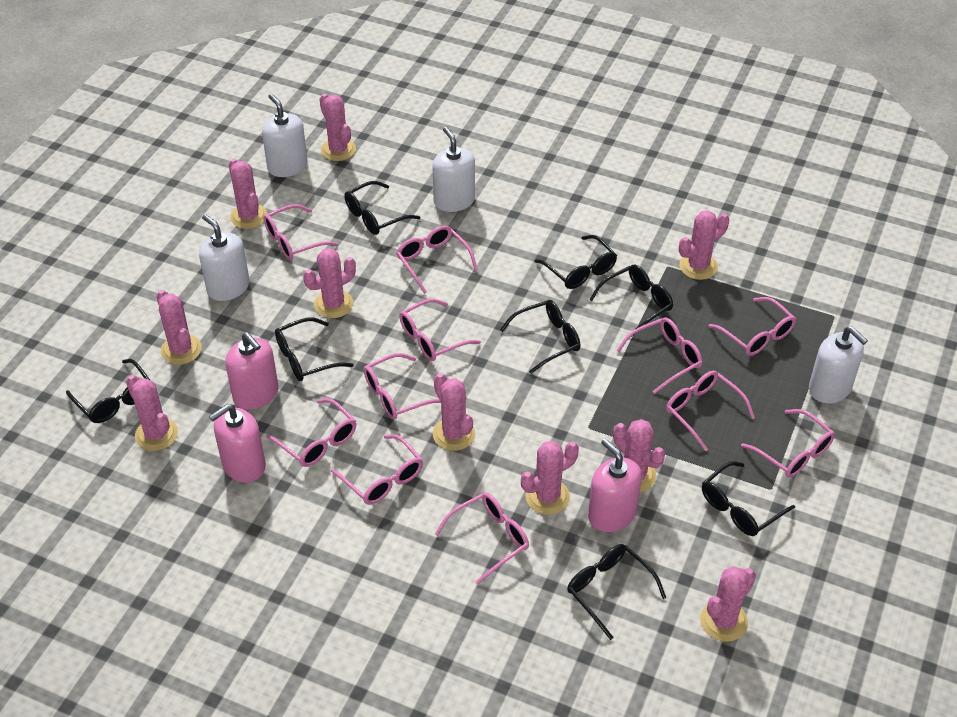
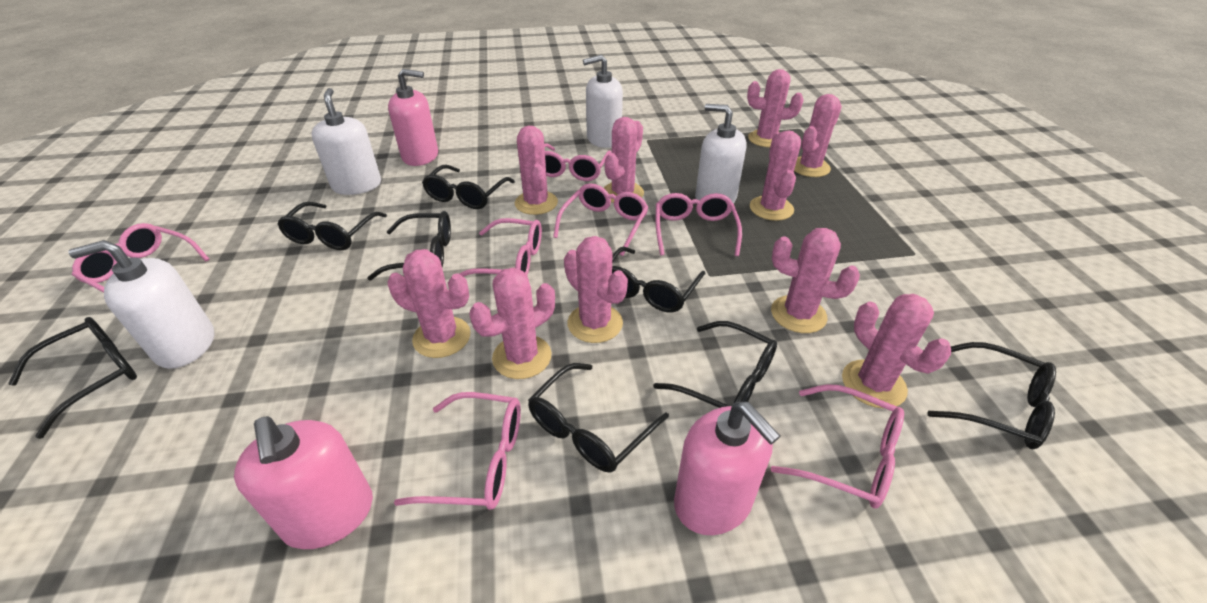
pink glasses: [263,204,338,260] [266,398,356,467] [331,434,423,505] [363,353,441,420] [397,225,478,294] [399,299,481,361] [435,493,529,585] [616,317,702,394] [666,371,755,451] [708,297,796,356] [741,409,835,478] = 11 -> [72,223,209,293] [394,392,521,510] [460,218,542,277] [544,143,611,181] [553,183,649,256] [656,193,742,256] [771,384,904,508] = 7

